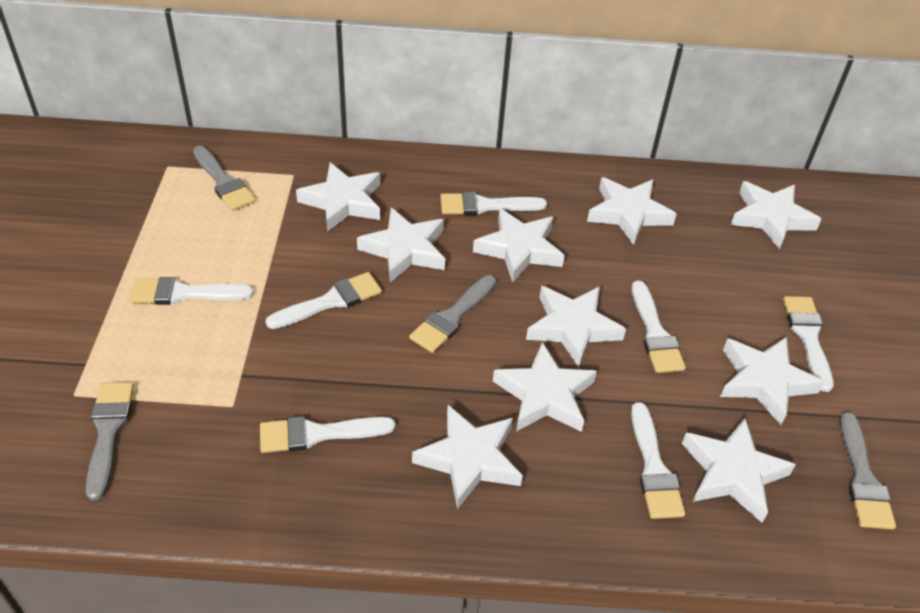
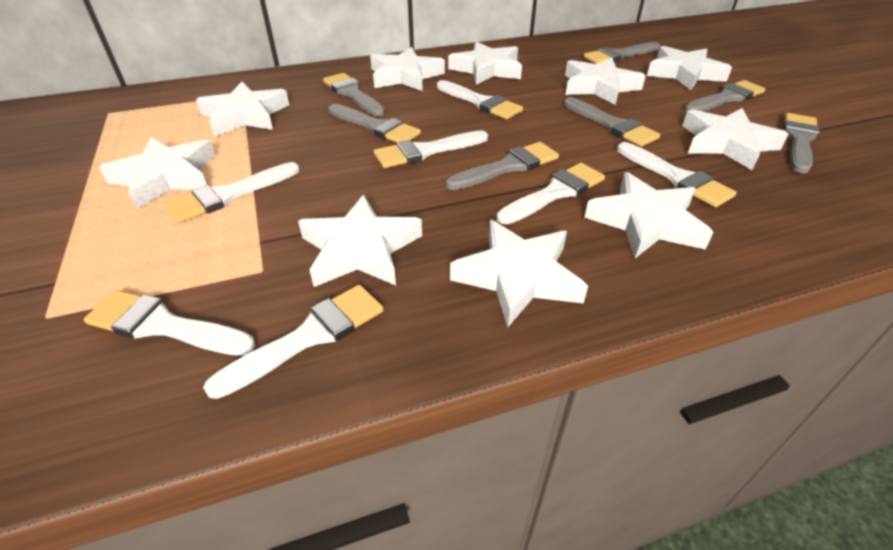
grey brush: [86,382,134,500] [193,146,256,211] [409,275,496,353] [839,412,896,529] = 4 -> [323,73,385,116] [328,104,421,143] [446,142,559,190] [564,97,660,147] [584,42,660,64] [684,80,765,112] [783,113,820,174] = 7

